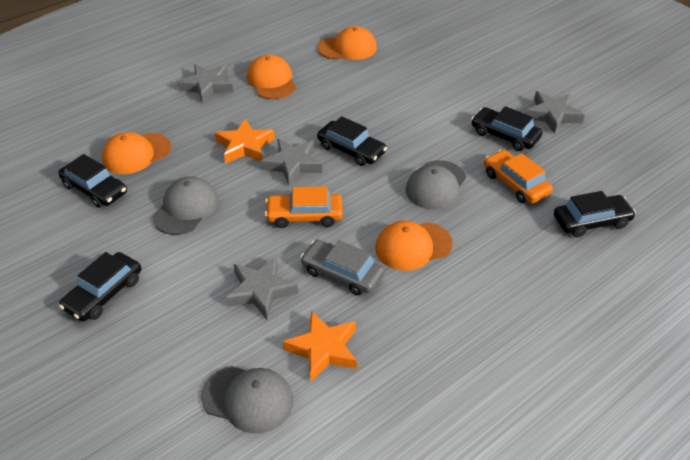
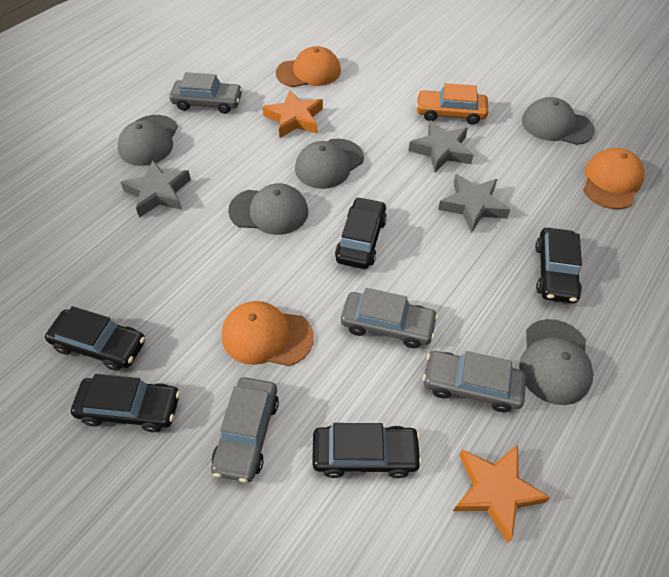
grey cap: [152,176,219,235] [201,366,293,434] [406,160,466,210] = 3 -> [118,115,178,166] [228,183,308,235] [295,139,364,189] [519,319,593,405] [522,97,595,145] = 5
grey car: [301,240,385,296] = 1 -> [170,72,243,114] [211,377,279,482] [341,288,438,348] [423,351,526,412] = 4
grey star: [178,64,233,104] [225,257,298,320] [261,139,322,186] [526,91,585,134] = 4 -> [120,160,191,218] [408,120,473,172] [438,174,510,233] = 3
orange cap: [102,132,171,174] [247,55,296,99] [318,26,377,60] [375,221,453,271] = 4 -> [222,301,314,366] [276,46,341,87] [583,148,644,209] = 3
orange car: [265,186,343,228] [484,150,553,204] = 2 -> [416,83,488,125] = 1

